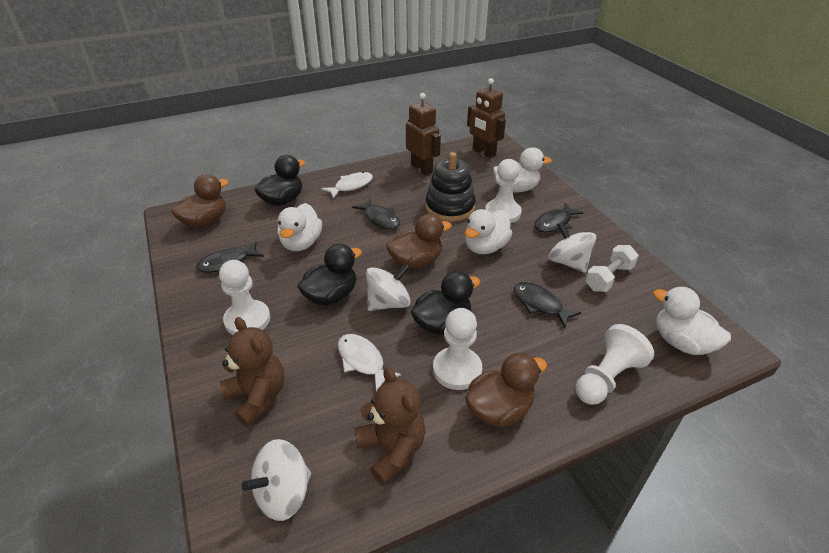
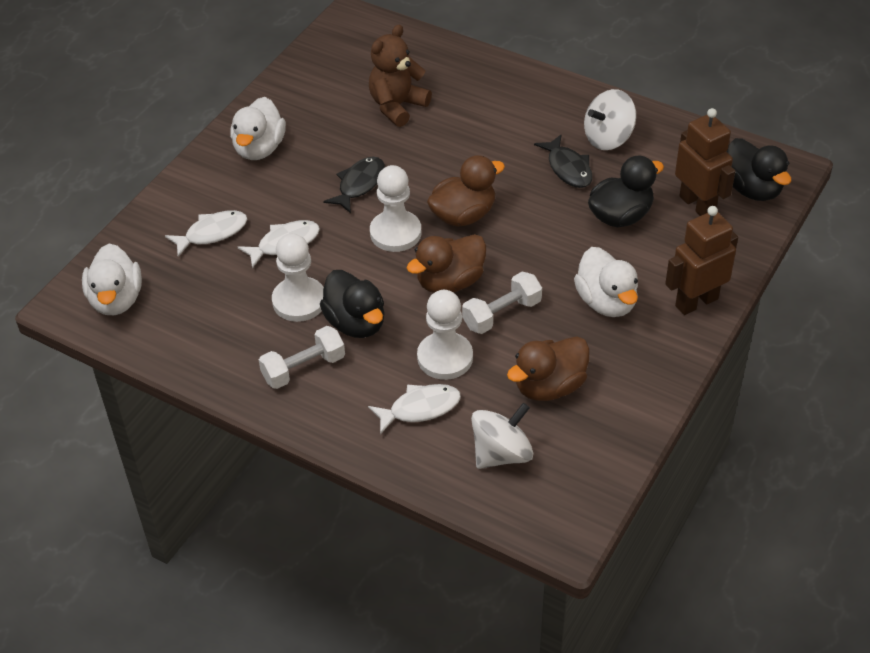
black fish: [196,242,264,273] [352,199,400,230] [514,282,581,328] [534,203,583,232] = 4 -> [323,157,385,213] [534,134,592,188] = 2
black stacking toy: [425,152,476,222] = 1 -> none = 0
brown teddy bear: [219,317,284,427] [354,367,425,485] = 2 -> [369,24,432,127] = 1
white duck: [278,203,322,251] [465,209,512,254] [493,147,552,193] [653,287,731,355] = 4 -> [82,244,142,315] [230,97,286,160] [574,247,638,317] = 3
white dumbbell: [585,245,639,292] = 1 -> [259,326,345,389] [462,272,542,334] = 2
white fish: [321,172,373,199] [338,334,401,391] = 2 -> [165,210,247,257] [238,220,320,268] [368,384,461,434] = 3
white pawn: [219,260,271,335] [433,308,482,390] [485,159,522,223] [576,324,654,405] = 4 -> [272,233,324,322] [370,165,422,252] [417,290,473,380] = 3
white spinning top: [242,439,311,521] [366,263,410,311] [548,222,596,273] = 3 -> [471,403,533,469] [584,89,636,150] = 2

